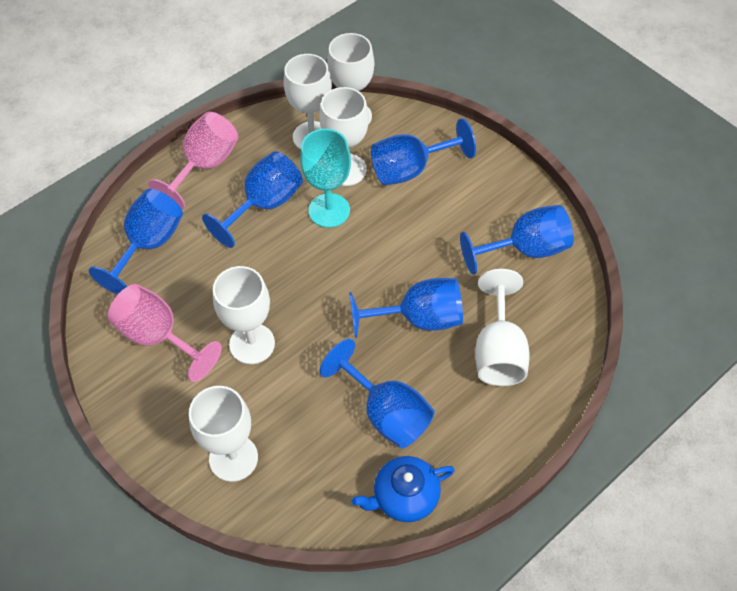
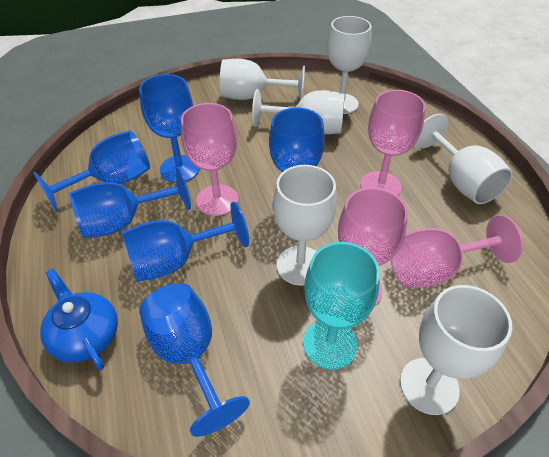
pink goblet: [108,284,222,382] [148,112,238,209] = 2 -> [181,103,239,216] [338,187,408,306] [360,90,426,196] [391,215,523,288] = 4

